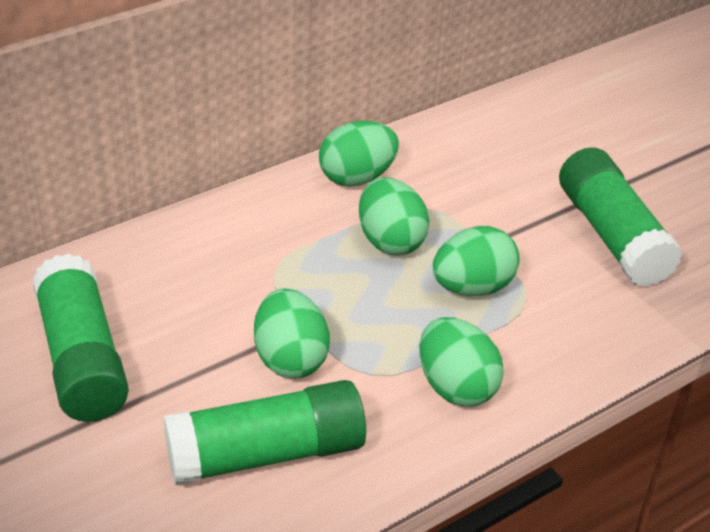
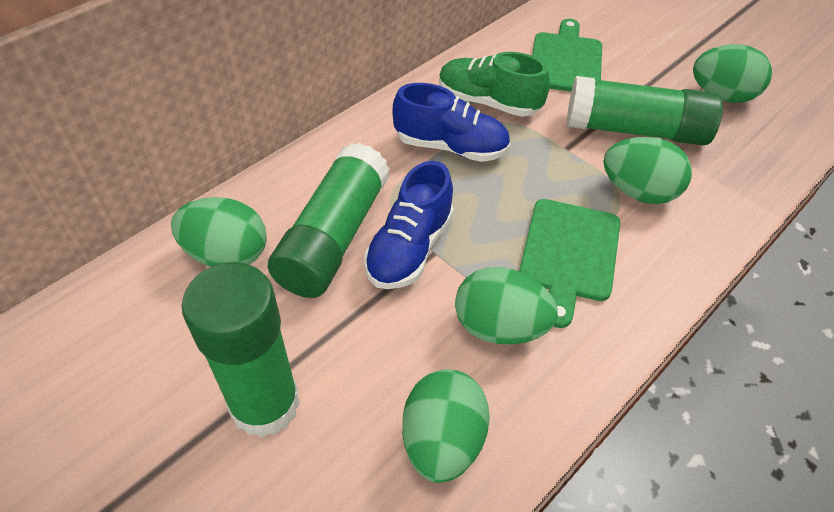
blue shoe: none = 0 -> [364,161,454,289] [392,83,510,162] = 2
green cutting board: none = 0 -> [519,199,620,328] [532,19,602,92] = 2
green shoe: none = 0 -> [439,52,550,117] = 1

